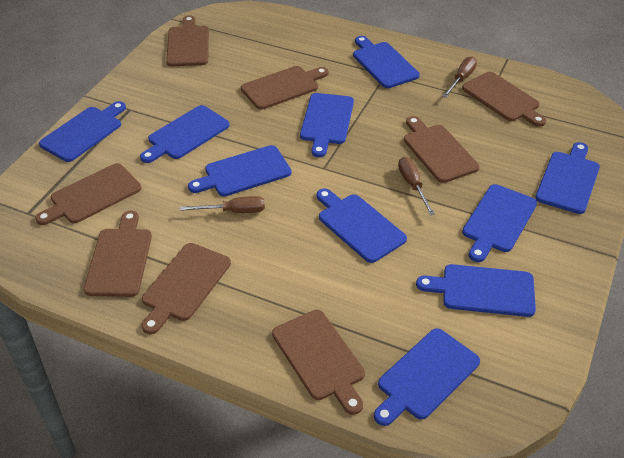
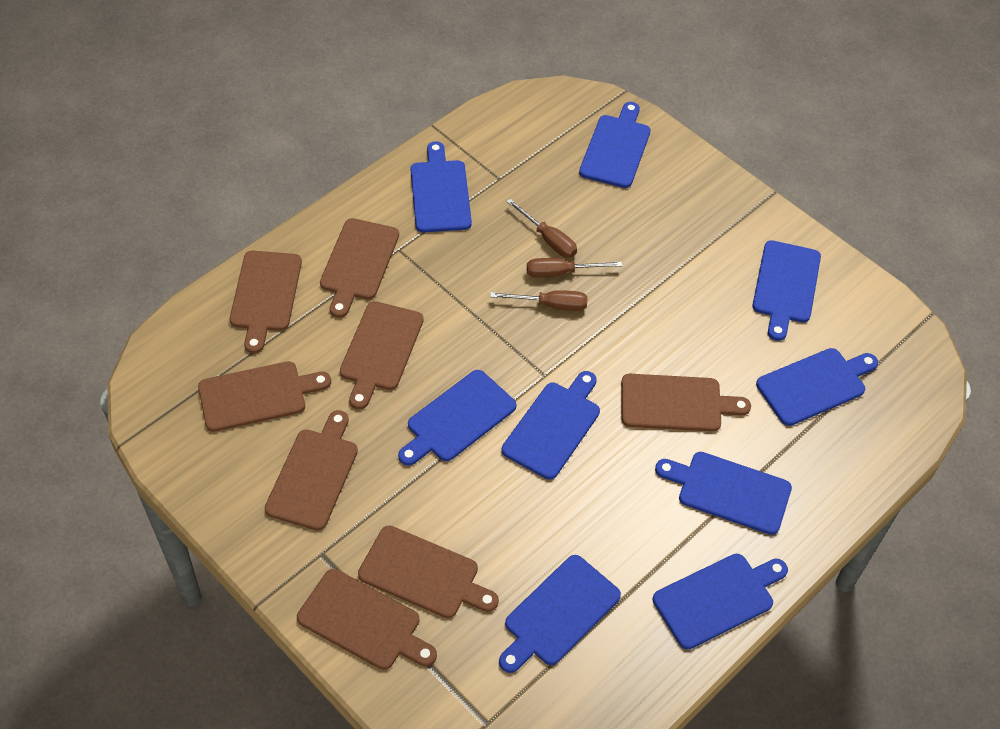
blue cutting board: [39,101,126,162] [140,105,230,163] [188,145,292,196] [300,93,354,157] [316,189,407,263] [353,36,420,88] [374,328,480,426] [416,264,536,317] [462,184,537,262] [535,142,600,214] = 10 -> [398,370,516,466] [411,141,472,232] [499,555,621,673] [502,371,600,480] [579,102,651,188] [653,554,788,650] [655,452,792,535] [752,240,821,341] [756,348,878,426] = 9

